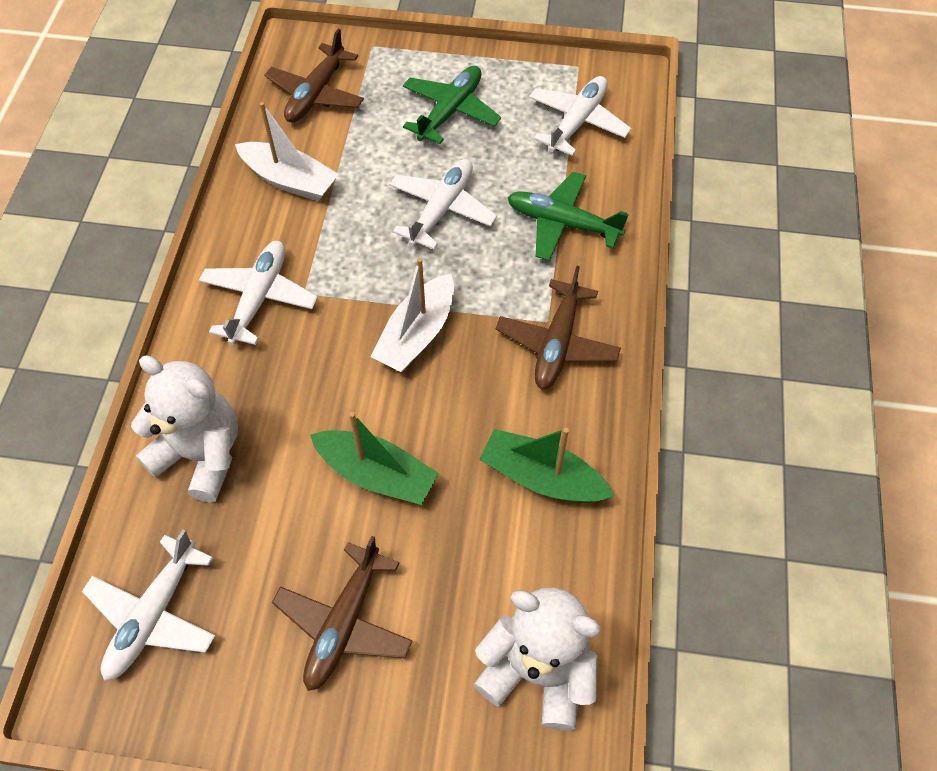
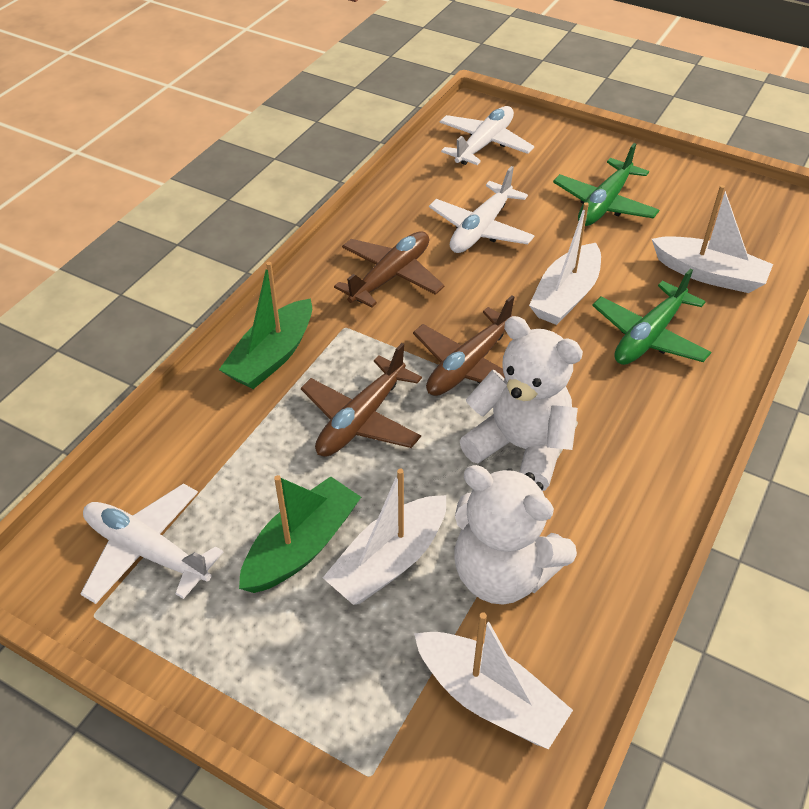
white boat: [235,102,339,201] [371,258,454,372] = 2 -> [323,469,446,605] [414,612,573,749] [529,202,601,325] [652,185,773,293] = 4
white plane: [82,529,215,681] [199,241,318,345] [389,159,497,250] [529,76,631,156] = 4 -> [80,484,223,604] [429,166,535,253] [439,106,534,165] = 3

